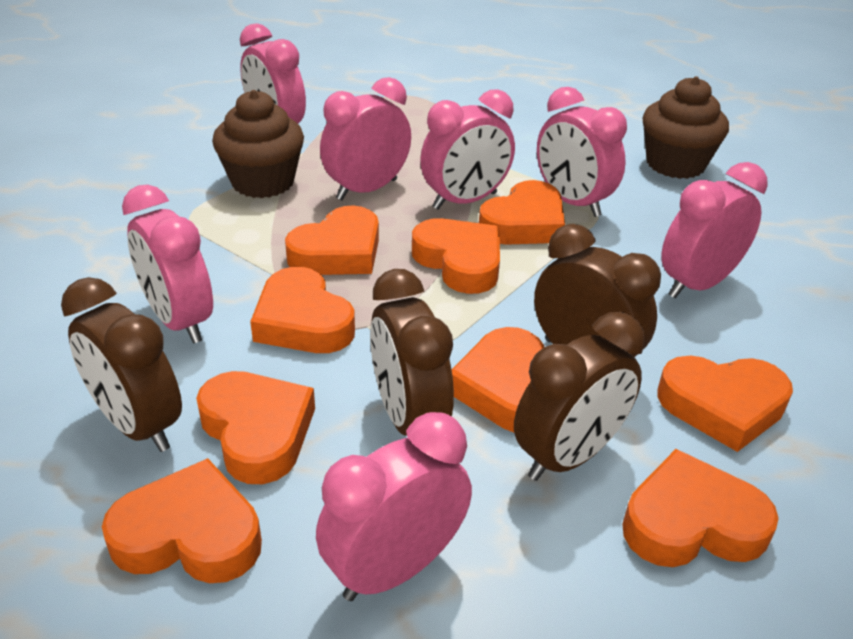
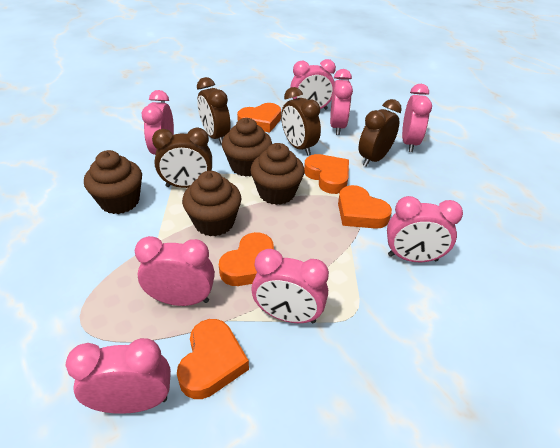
brown cupcake: [212,90,304,198] [643,76,729,179] = 2 -> [84,150,142,214] [182,171,241,236] [222,118,272,177] [250,143,304,205] = 4
orange heart: [102,458,262,583] [196,371,315,484] [250,267,355,353] [285,205,379,275] [412,218,500,294] [452,327,544,432] [479,180,565,245] [622,449,779,567] [657,356,793,452] = 9 -> [177,319,249,399] [219,232,274,286] [237,103,281,133] [304,154,349,194] [338,185,392,229] = 5
pink clock: [122,185,213,344] [240,23,306,124] [316,412,472,601] [320,77,411,200] [420,89,515,210] [537,87,627,217] [661,162,768,298] = 7 -> [66,338,171,414] [135,236,215,306] [141,90,174,155] [251,249,329,323] [290,59,336,110] [330,69,353,135] [387,196,463,262] [402,84,432,152] = 8

